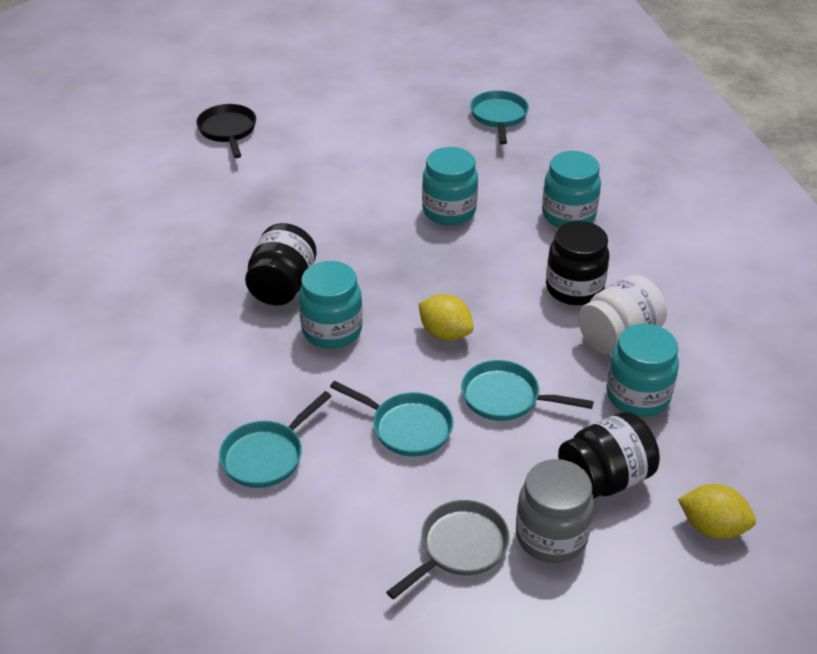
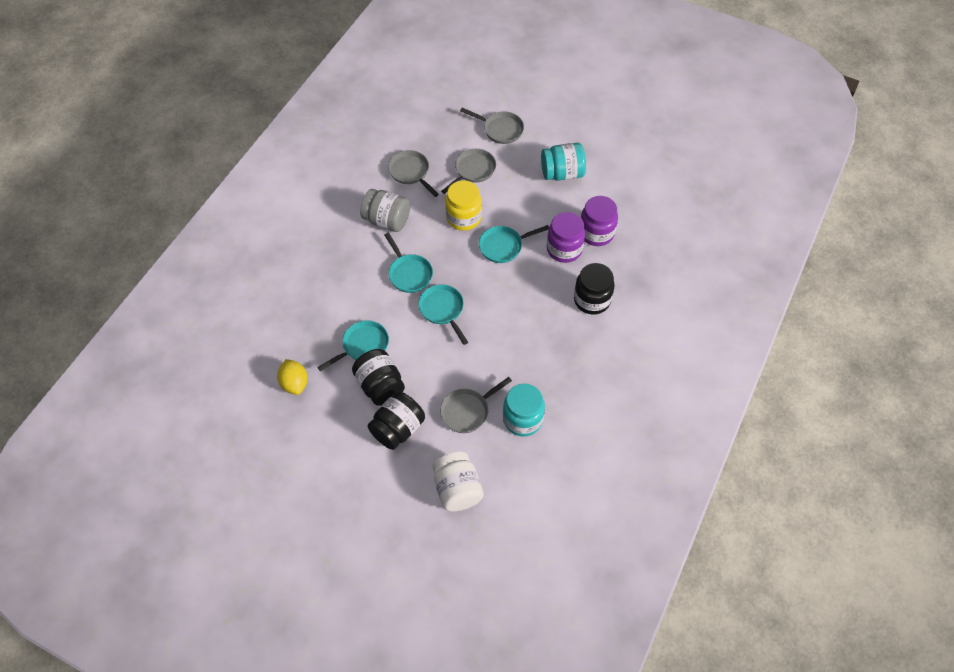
black pan: [196,104,256,158] = 1 -> none = 0
grey pan: [386,500,510,599] = 1 -> [388,150,439,197] [440,377,512,433] [441,149,496,194] [460,108,524,144] = 4
purple jar: none = 0 -> [547,212,585,263] [581,196,618,246] = 2
turquoise jar: [299,261,363,348] [422,147,478,225] [542,151,601,227] [607,324,679,416] = 4 -> [503,383,545,436] [541,143,586,181] = 2
yellow jar: none = 0 -> [445,180,482,231] = 1
yellow lemon: [419,294,474,341] [678,484,756,539] = 2 -> [277,359,308,395] = 1

